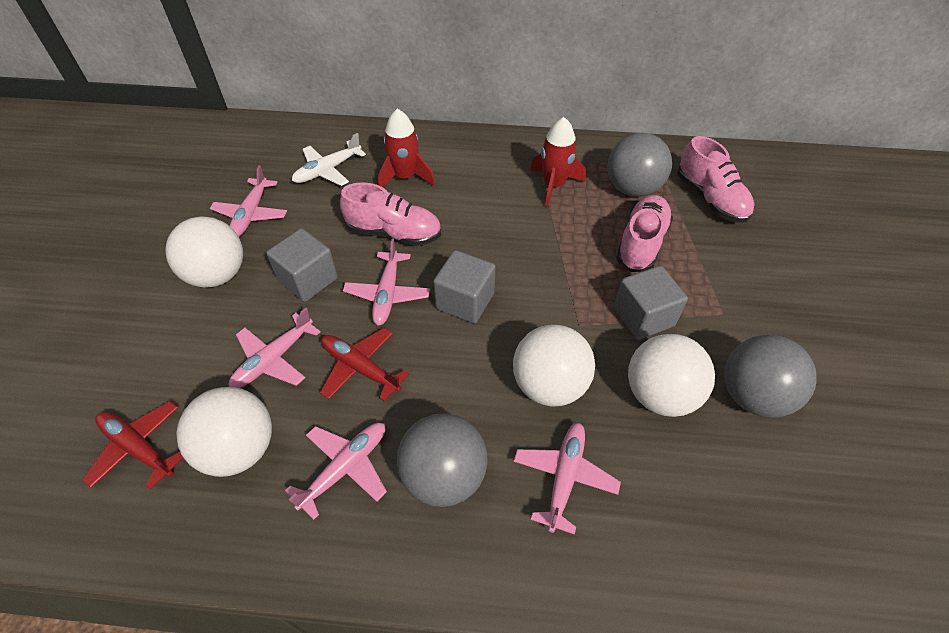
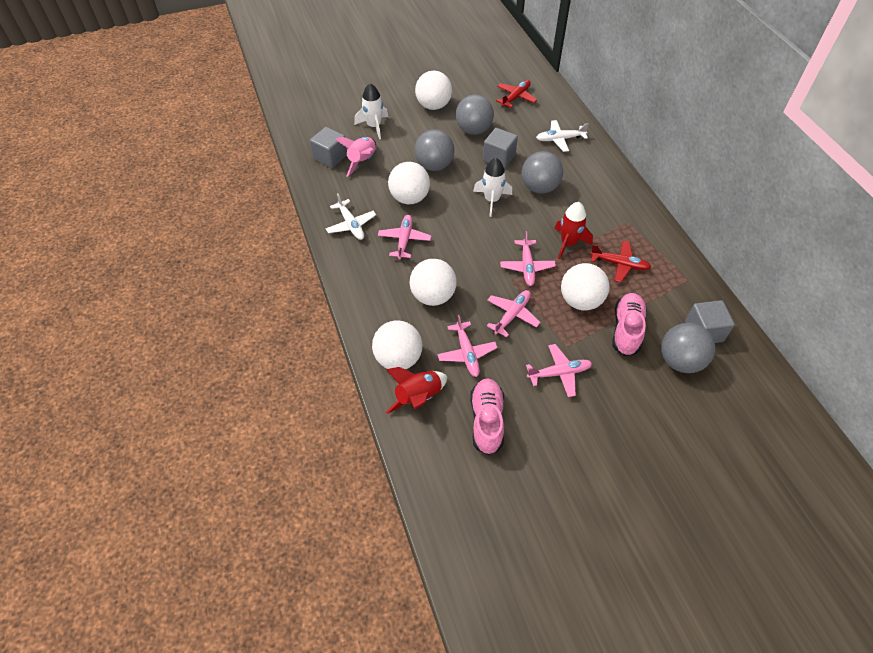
grey ball: [397,414,487,507] [607,133,672,197] [724,335,817,417] = 3 -> [414,129,455,171] [456,95,494,135] [522,151,563,194] [661,323,715,373] = 4
pink rocket: none = 0 -> [335,137,376,177] = 1
pink shoe: [340,182,441,246] [616,195,673,272] [677,136,754,223] = 3 -> [470,378,504,455] [612,293,647,356] = 2
white ball: [166,216,243,288] [176,387,272,477] [513,325,595,406] [628,334,715,417] = 4 -> [372,320,422,369] [388,162,430,204] [410,259,457,306] [415,71,452,110] [561,263,609,310] = 5
white plane: [292,133,366,186] = 1 -> [326,193,376,240] [536,120,589,152] = 2
white rocket: none = 0 -> [354,83,389,139] [473,158,512,217] = 2

